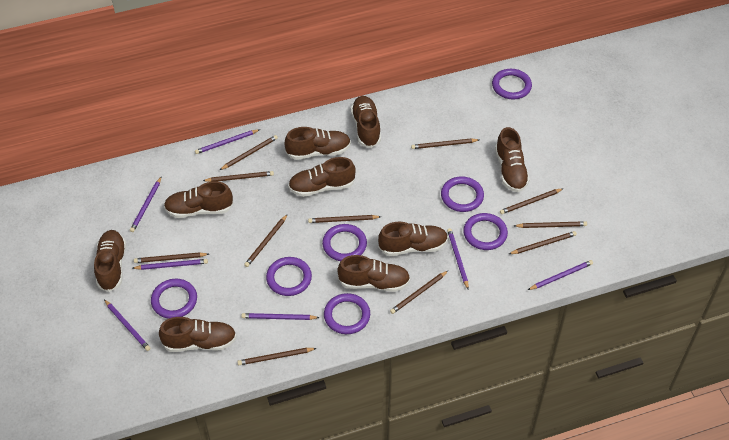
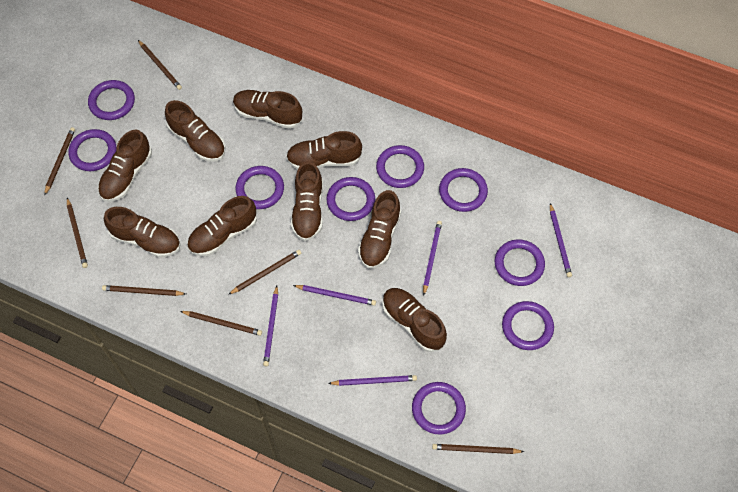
brown pencil: [134,252,209,263] [203,171,274,182] [220,135,278,170] [237,348,317,365] [244,214,288,267] [308,215,381,223] [390,271,448,314] [411,139,479,149] [500,188,564,214] [509,231,577,254] [514,221,587,228] = 11 -> [44,127,75,196] [67,198,88,268] [102,285,186,296] [138,40,182,90] [180,311,262,336] [228,250,301,295] [432,444,524,454] = 7
purple pencil: [104,299,151,351] [130,176,162,232] [132,259,208,270] [195,129,260,154] [241,313,319,320] [447,228,469,290] [528,260,593,290] = 7 -> [263,286,278,366] [293,285,376,306] [328,375,417,386] [423,221,442,296] [550,203,572,277] = 5
purple ring: [151,279,197,319] [266,257,312,296] [322,224,367,261] [324,293,370,334] [441,176,484,212] [463,213,508,250] [492,69,532,100] = 7 -> [68,129,116,171] [88,80,135,120] [235,166,284,209] [326,177,375,221] [376,145,424,188] [412,382,466,435] [439,168,488,212] [495,239,545,286] [502,301,554,350] = 9

